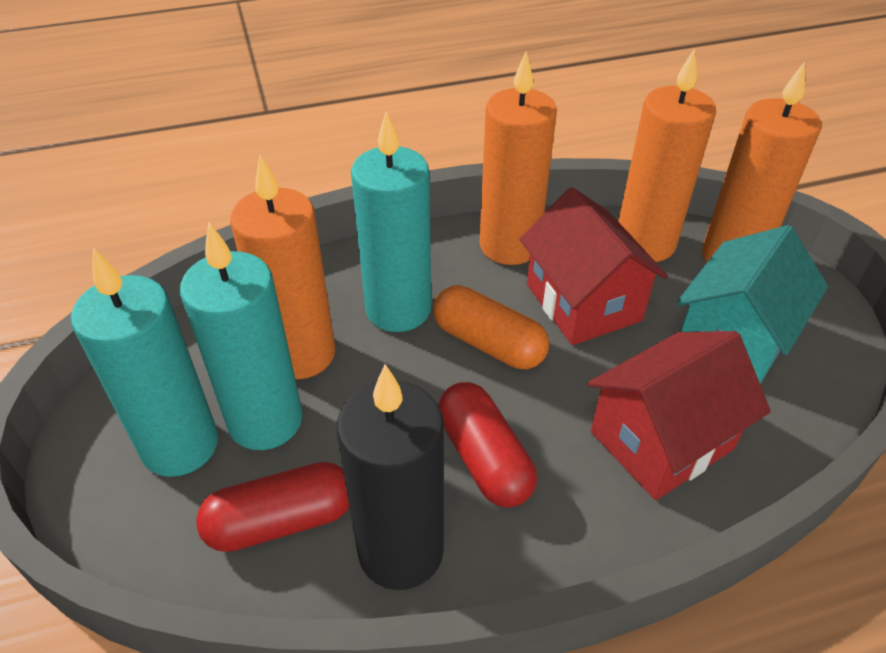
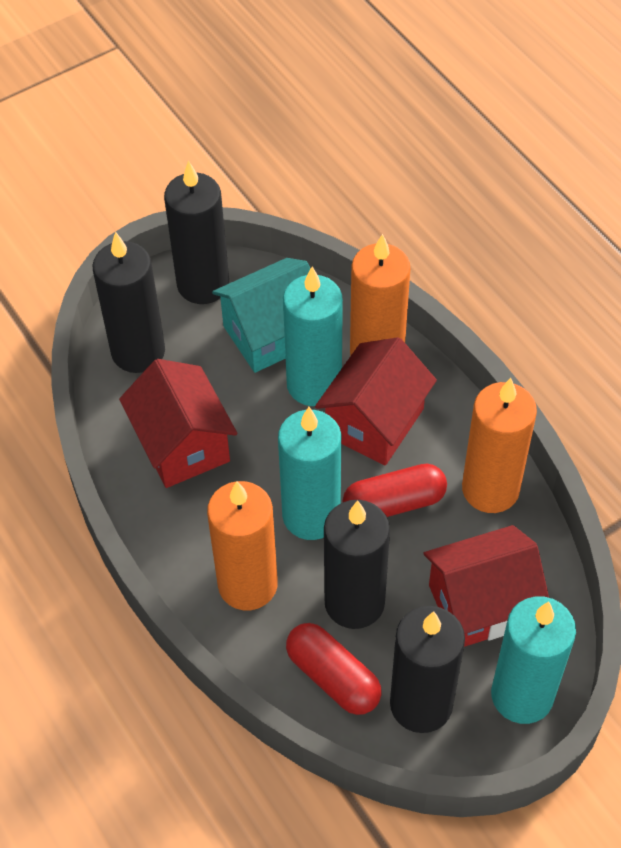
black candle: [337,364,444,590] = 1 -> [93,232,165,373] [164,161,229,304] [324,500,390,629] [390,606,465,733] = 4
orange candle: [230,155,335,379] [480,52,557,265] [618,49,716,262] [702,62,821,263] = 4 -> [207,481,278,610] [350,234,411,356] [462,378,537,513] = 3
orange capsule: [433,285,549,369] = 1 -> none = 0
red house: [520,187,668,345] [587,331,771,500] = 2 -> [119,359,238,488] [315,337,437,466] [424,525,549,647] = 3

